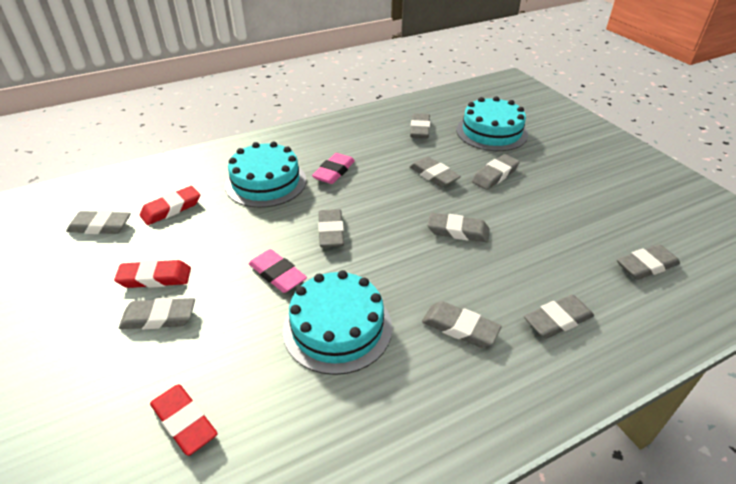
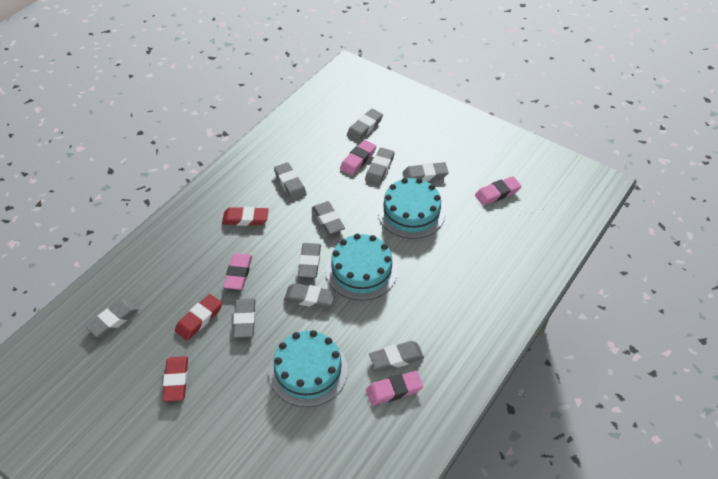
pink eraser: [249,249,307,293] [312,153,355,184] = 2 -> [223,253,252,290] [340,140,376,175] [366,371,423,406] [475,176,522,205] = 4

